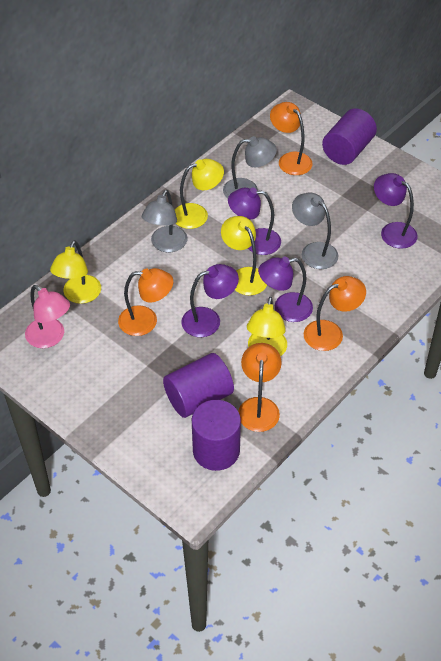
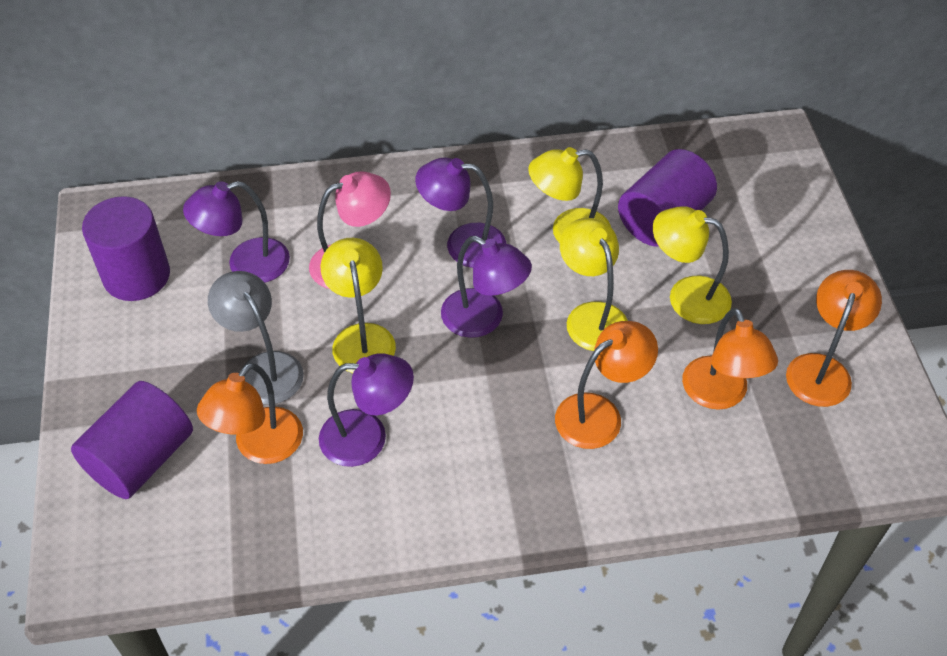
grey lamp: [142,190,187,252] [223,136,277,198] [292,193,338,269] = 3 -> [208,271,304,404] = 1

